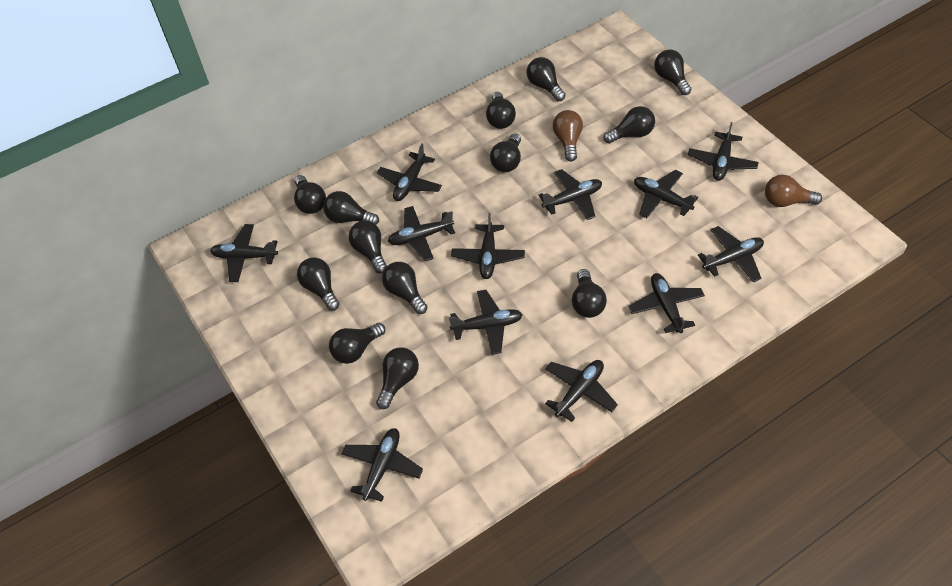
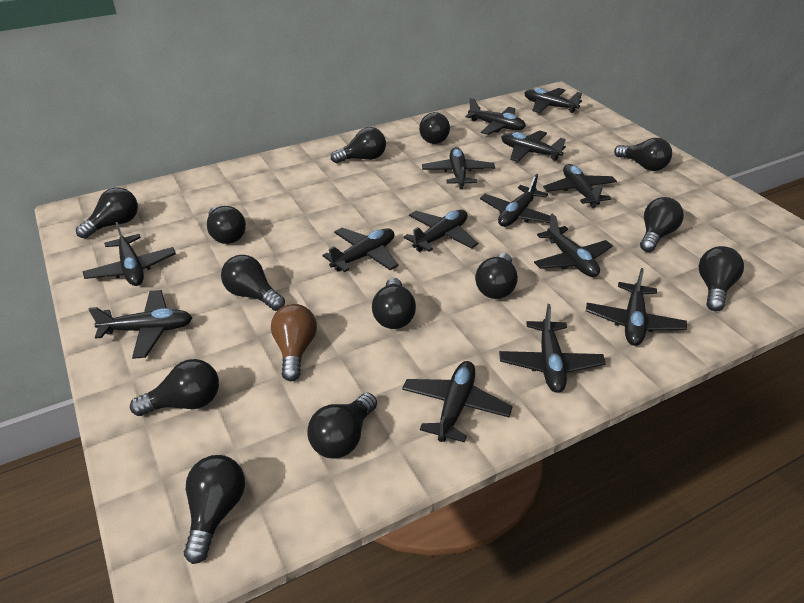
black plane: [210,224,278,282] [341,428,423,502] [377,144,442,201] [388,206,455,261] [449,290,523,355] [451,213,525,279] [538,169,602,220] [545,360,618,422] [628,273,705,333] [634,170,698,218] [688,122,759,181] [698,226,764,283] = 12 -> [83,222,176,286] [88,290,192,359] [322,228,399,272] [402,361,513,443] [404,210,478,252] [422,147,495,189] [465,98,526,135] [480,174,551,227] [499,304,606,393] [501,131,566,162] [524,88,582,113] [534,214,613,277] [543,164,617,208] [586,268,687,346] = 14
brown light bulb: [553,110,583,162] [765,175,822,207] = 2 -> [271,304,317,381] = 1

